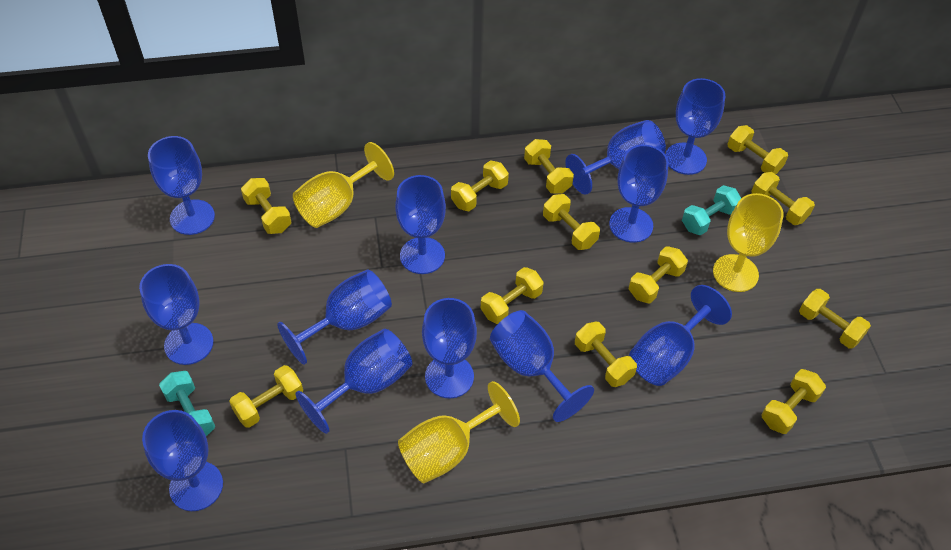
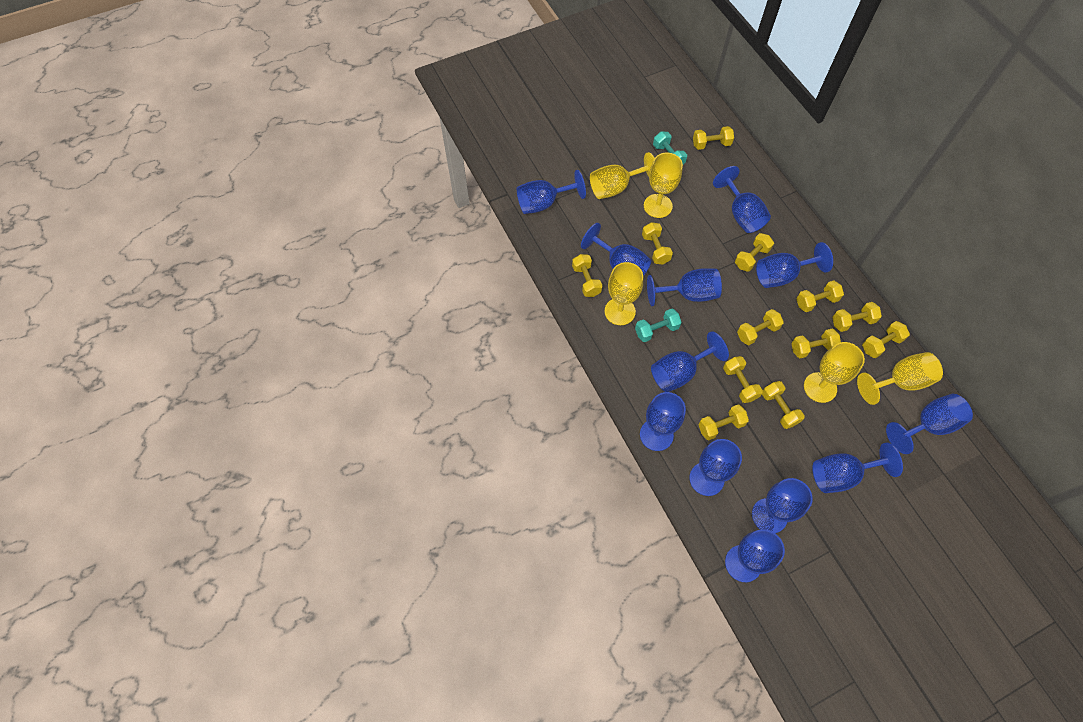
yellow goblet: [293,142,394,228] [398,381,520,483] [713,193,784,292] = 3 -> [590,152,655,199] [605,262,643,325] [644,153,683,218] [804,342,865,403] [857,352,943,405] = 5

